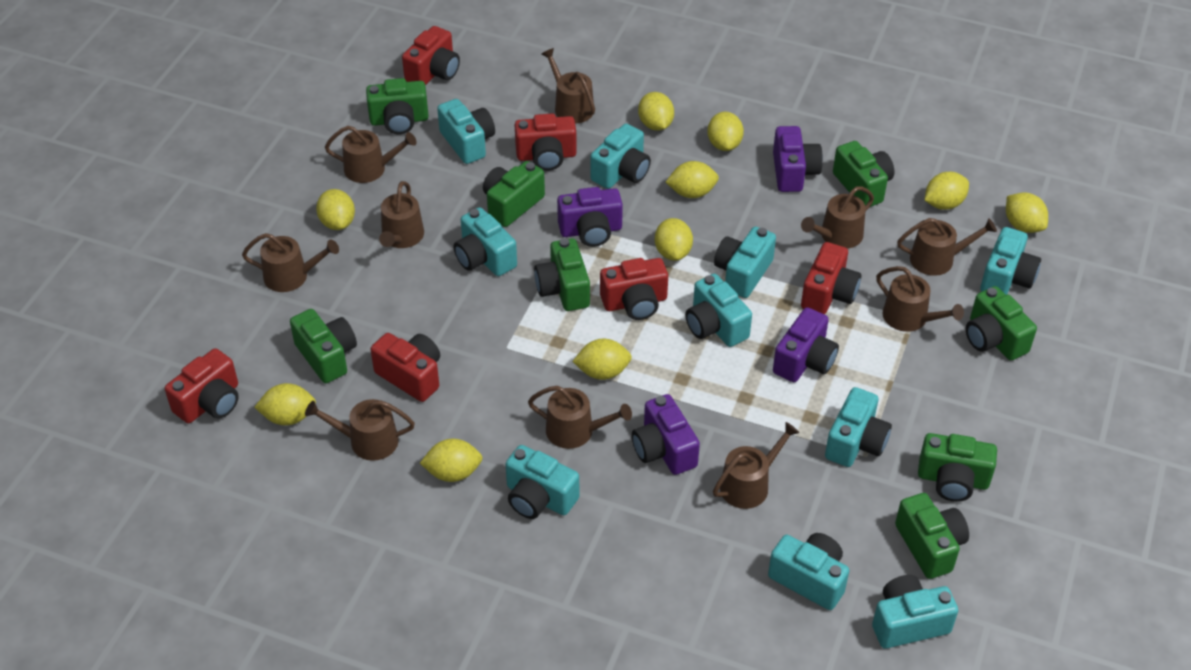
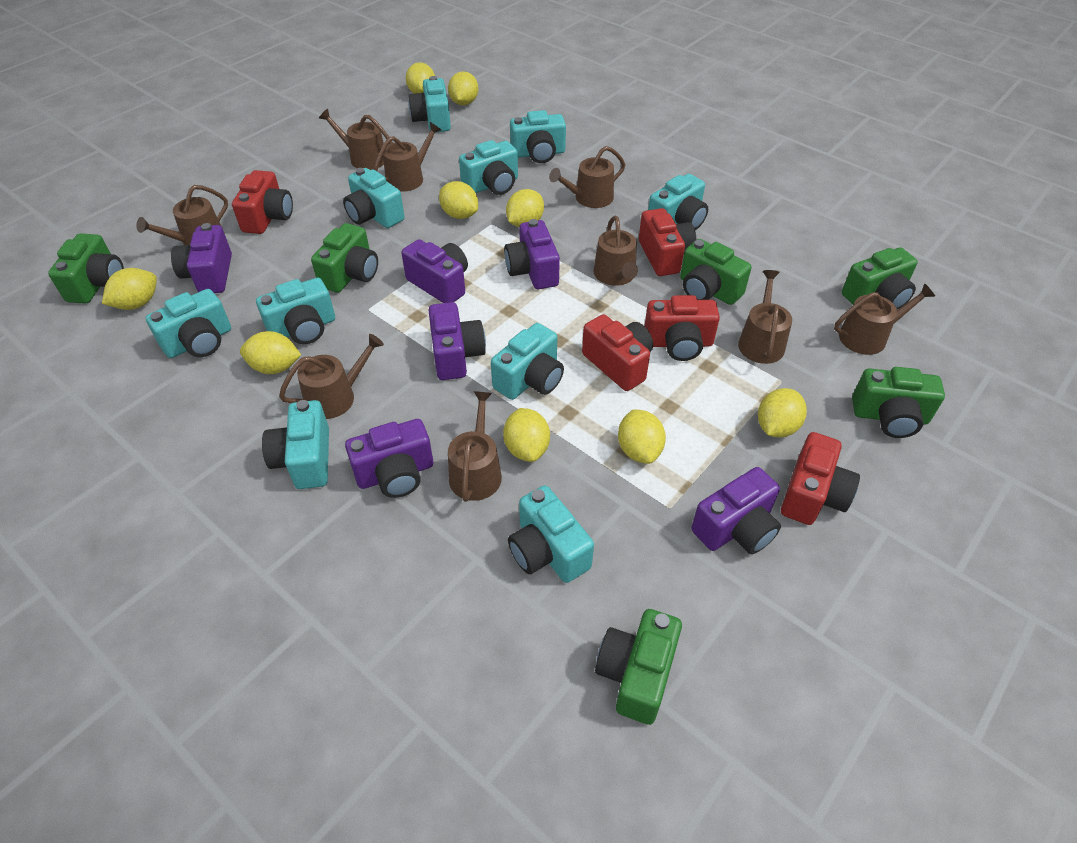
brown watering can: [242,233,339,292] [305,399,415,461] [325,126,417,183] [379,181,424,248] [528,386,632,449] [541,48,595,123] [713,422,799,509] [801,186,874,249] [876,266,964,332] [897,218,997,276] = 10 -> [136,185,228,245] [279,334,384,419] [319,109,393,170] [374,122,441,192] [448,391,502,502] [549,146,625,208] [593,216,638,286] [738,270,792,364] [834,283,935,355] = 9
green camera: [290,309,357,383] [366,78,429,134] [483,161,545,227] [534,238,590,311] [833,141,895,207] [895,493,969,579] [918,433,997,502] [966,286,1037,360] = 8 -> [48,233,124,304] [311,223,378,293] [595,609,682,725] [680,239,752,305] [842,248,918,310] [852,367,945,438] = 6
purple camera: [557,187,623,247] [632,394,700,475] [773,126,823,192] [773,307,839,382] = 4 -> [171,223,232,293] [345,419,433,498] [402,239,468,303] [428,302,486,380] [504,219,560,289] [691,467,781,554] = 6
red camera: [165,348,239,423] [370,333,440,402] [402,26,460,85] [515,113,577,171] [600,258,668,320] [801,242,861,314] = 6 -> [232,170,293,234] [582,314,653,391] [639,208,697,276] [644,295,720,361] [781,432,860,525] = 5
yellow lemon: [254,383,316,425] [316,189,355,230] [420,439,483,482] [572,339,632,380] [638,92,674,131] [655,218,693,261] [666,161,719,198] [707,112,744,151] [925,172,969,210] [1006,193,1048,233] = 10 -> [102,268,157,310] [240,331,301,374] [406,62,435,94] [439,181,478,219] [448,71,478,105] [503,408,550,462] [506,189,544,227] [618,409,666,464] [758,388,807,438] = 9

